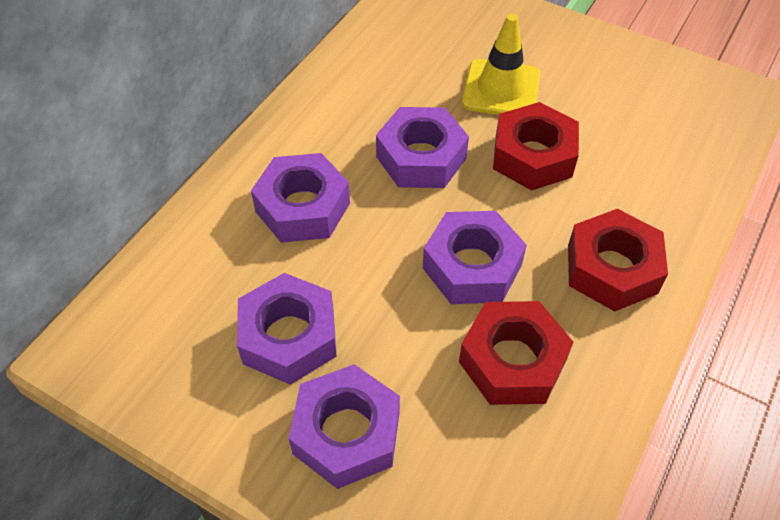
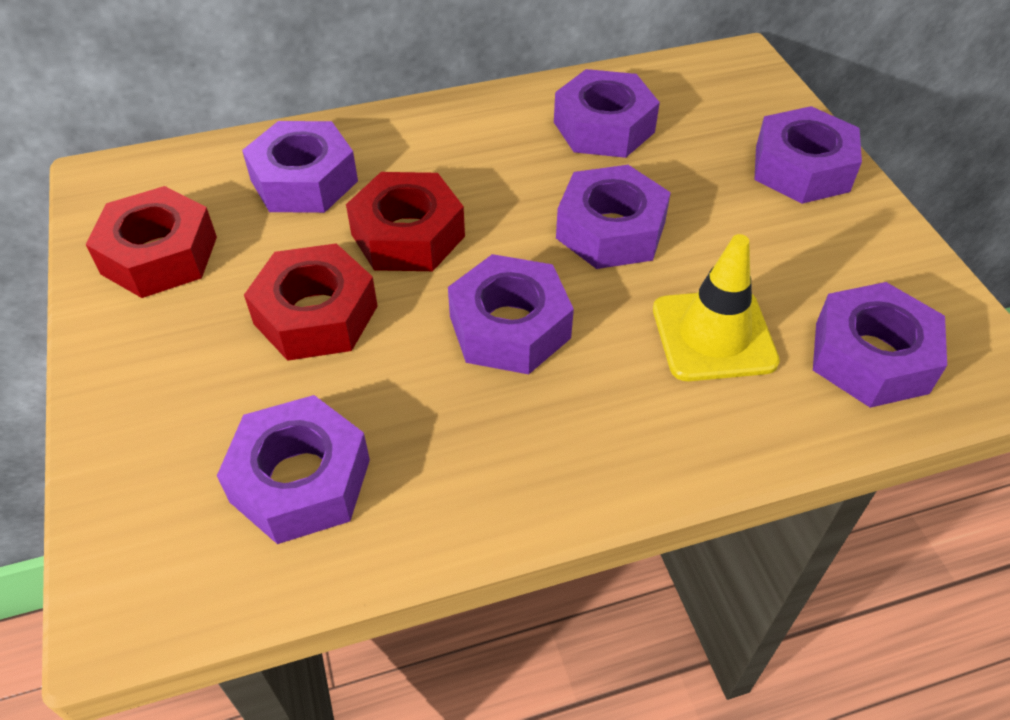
purple nut: [237,273,337,385] [251,153,350,243] [288,364,400,489] [376,107,469,188] [423,211,527,304] = 5 -> [217,395,370,544] [242,121,358,213] [448,254,574,374] [554,69,660,158] [556,165,671,269] [754,106,862,204] [813,282,947,408] = 7

